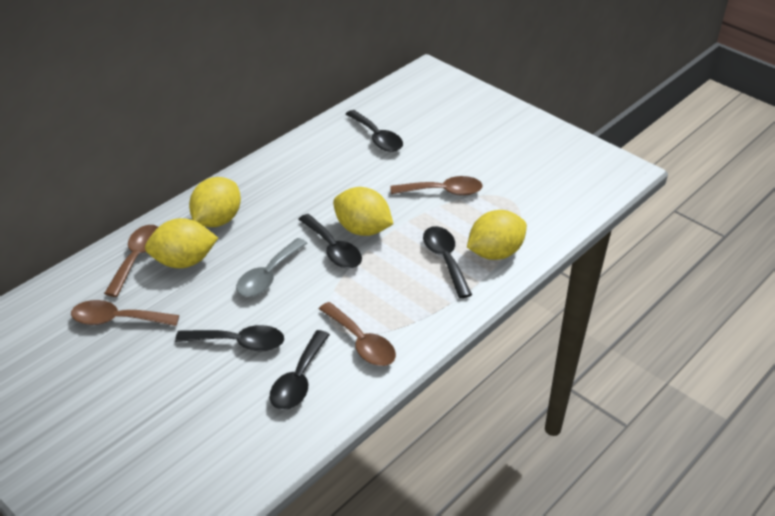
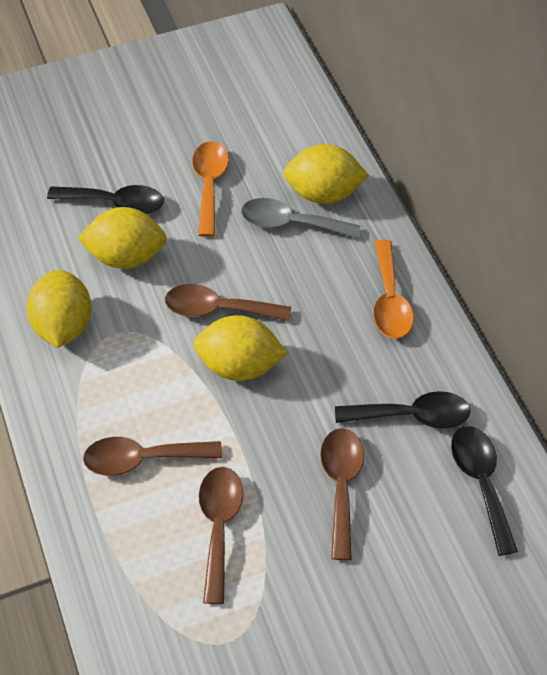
black spoon: [175,325,284,351] [270,330,330,410] [298,214,362,268] [346,110,403,152] [423,226,472,298] = 5 -> [47,185,164,214] [335,391,470,428] [451,426,518,556] = 3
orange spoon: none = 0 -> [192,141,229,237] [373,239,414,339] = 2

